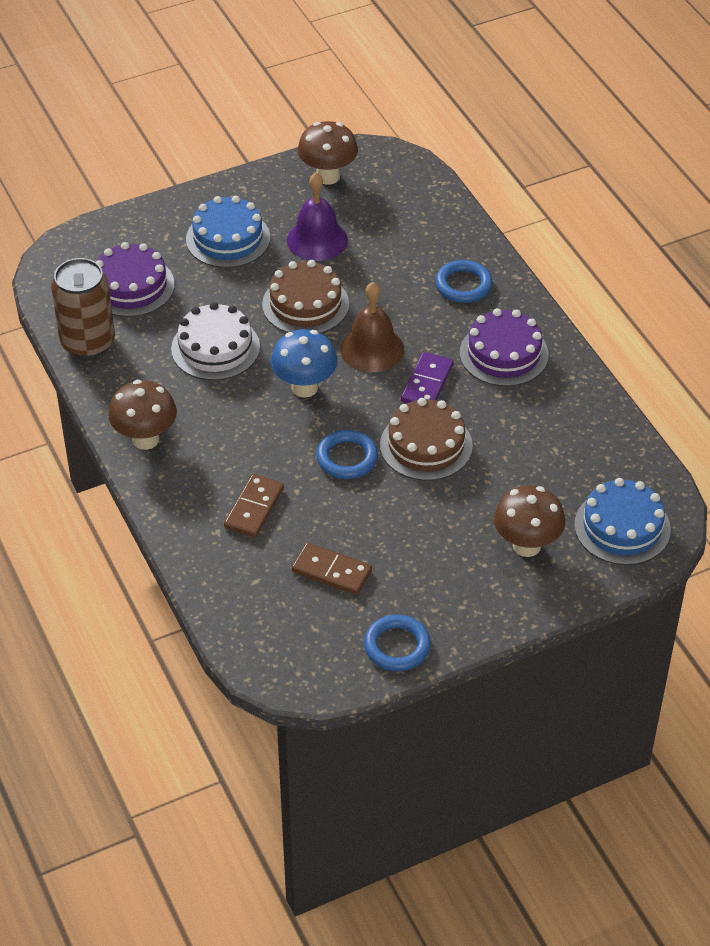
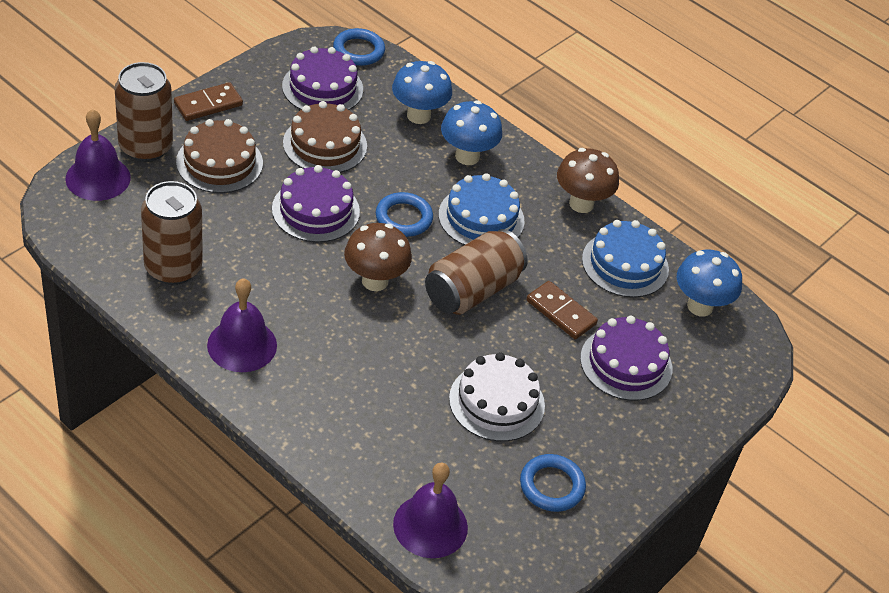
blue mushroom: [271,329,338,398] = 1 -> [392,61,452,124] [441,101,502,165] [677,250,742,317] = 3
brown bell: [340,282,404,372] = 1 -> none = 0
brown can: [51,258,115,358] = 1 -> [114,62,173,162] [141,181,203,285] [425,229,528,315] = 3
brown mushroom: [108,380,177,450] [298,121,358,185] [494,485,565,557] = 3 -> [344,223,412,291] [557,148,619,213] = 2
purple bell: [287,173,348,261] = 1 -> [65,109,131,201] [207,278,277,372] [393,462,468,558] = 3
purple cake: [96,242,175,317] [460,308,549,386] = 2 -> [272,165,360,242] [282,47,363,110] [580,316,672,401] = 3
purple domino: [401,352,453,403] = 1 -> none = 0

